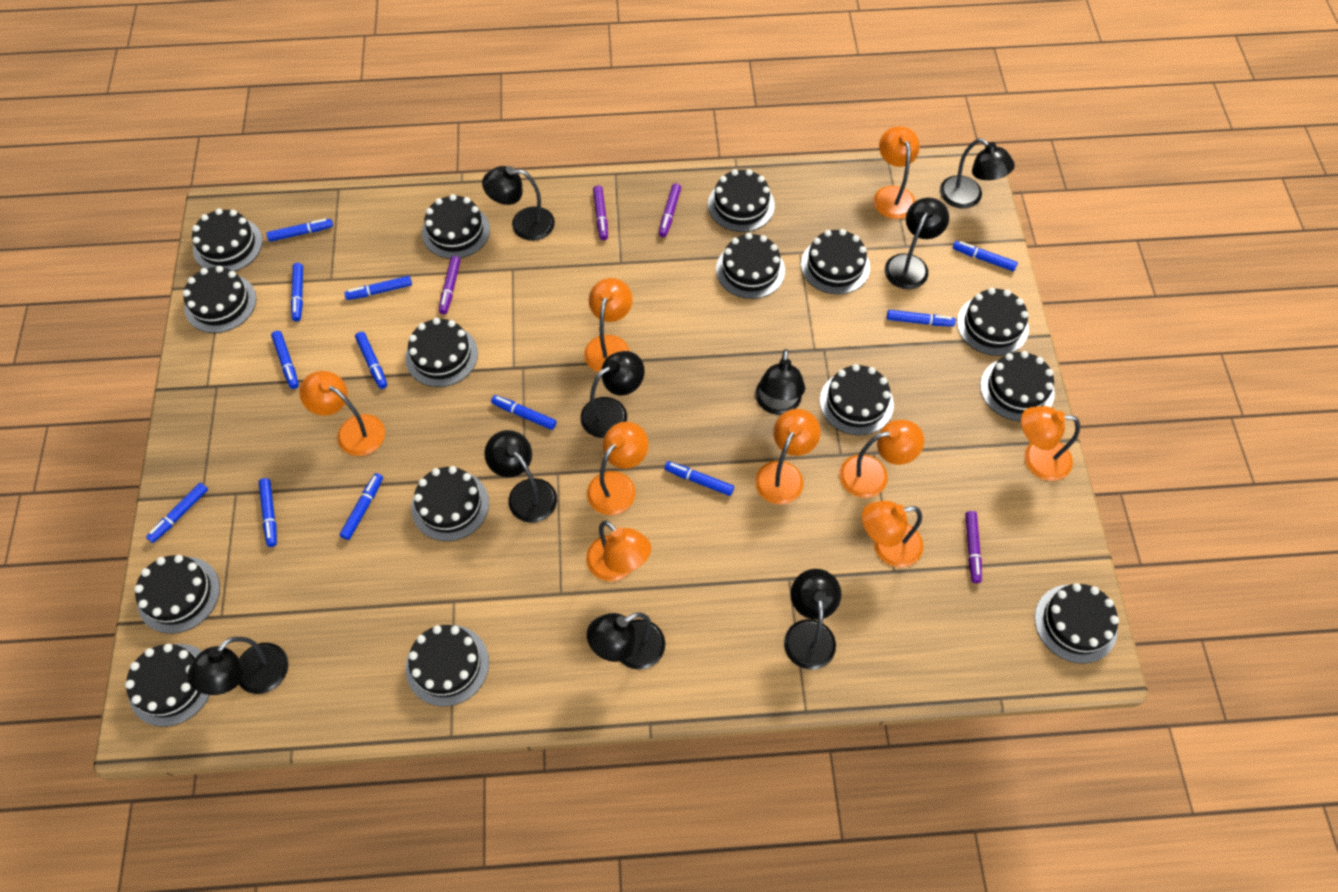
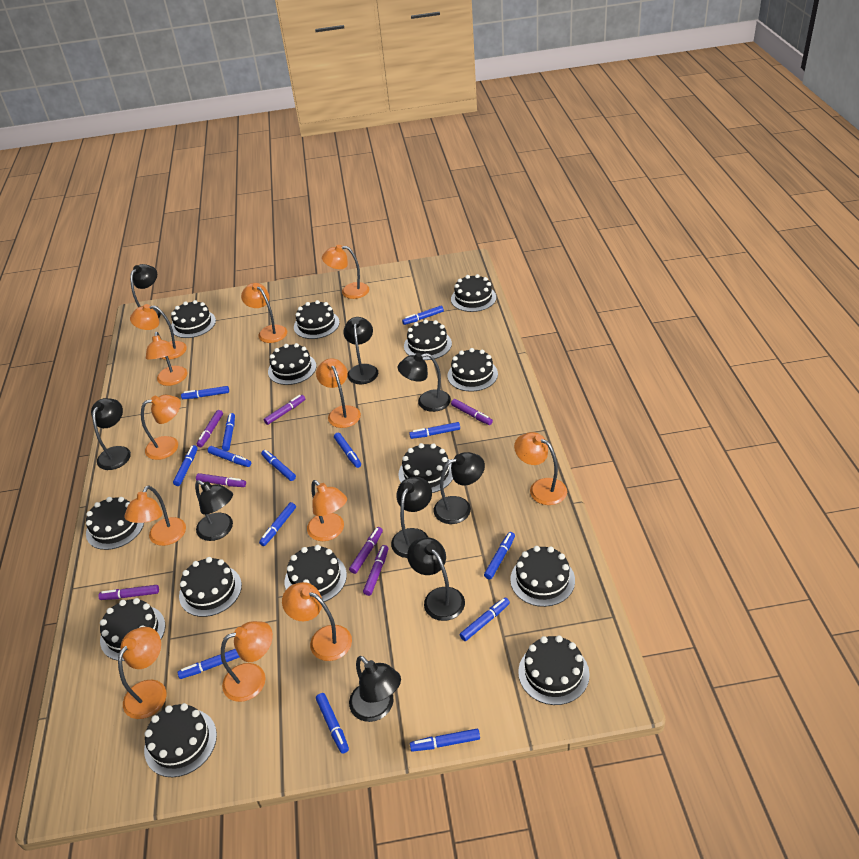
black cake: [125,644,210,727] [134,555,220,634] [183,266,256,333] [192,208,263,271] [405,318,478,387] [406,625,489,706] [411,466,489,541] [422,194,490,259] [708,169,775,232] [716,233,785,299] [801,229,870,295] [820,364,894,435] [957,288,1029,356] [980,351,1055,421] [1035,583,1119,664] = 15 -> [86,497,144,550] [100,598,166,661] [144,703,217,777] [171,300,216,338] [179,557,242,617] [268,343,316,385] [285,545,347,602] [294,300,340,339] [398,443,453,493] [404,319,452,360] [448,348,498,392] [451,274,496,312] [510,546,575,607] [518,635,590,705] = 14
blue marker: [146,483,208,543] [259,478,277,547] [267,219,333,242] [271,331,299,389] [291,263,303,321] [339,473,383,540] [344,276,412,300] [355,332,387,389] [491,395,556,430] [665,461,734,496] [887,310,956,327] [953,241,1018,271] = 12 -> [173,445,198,486] [178,649,239,679] [181,386,229,399] [207,446,251,467] [222,413,235,451] [259,502,296,546] [261,450,296,481] [316,693,349,754] [334,433,361,468] [402,306,444,325] [409,422,460,439] [410,729,480,752] [460,597,510,641] [484,532,515,580] = 14
orange lamp: [299,371,385,456] [584,278,633,372] [586,521,651,581] [587,422,648,515] [755,409,821,504] [839,420,924,498] [862,501,923,567] [874,126,920,219] [1021,406,1080,481] = 9 -> [118,627,167,719] [124,485,186,546] [130,304,187,360] [141,395,181,460] [146,332,188,386] [221,621,273,702] [241,283,287,343] [282,582,352,661] [307,480,347,541] [316,358,361,428] [322,245,369,299] [514,432,567,505] = 12
purple marker: [439,256,461,314] [593,185,608,240] [659,183,681,237] [965,511,982,583] = 4 -> [98,585,159,600] [196,473,246,487] [197,410,223,447] [264,395,305,425] [349,527,383,574] [363,545,389,596] [451,399,493,425] = 7

